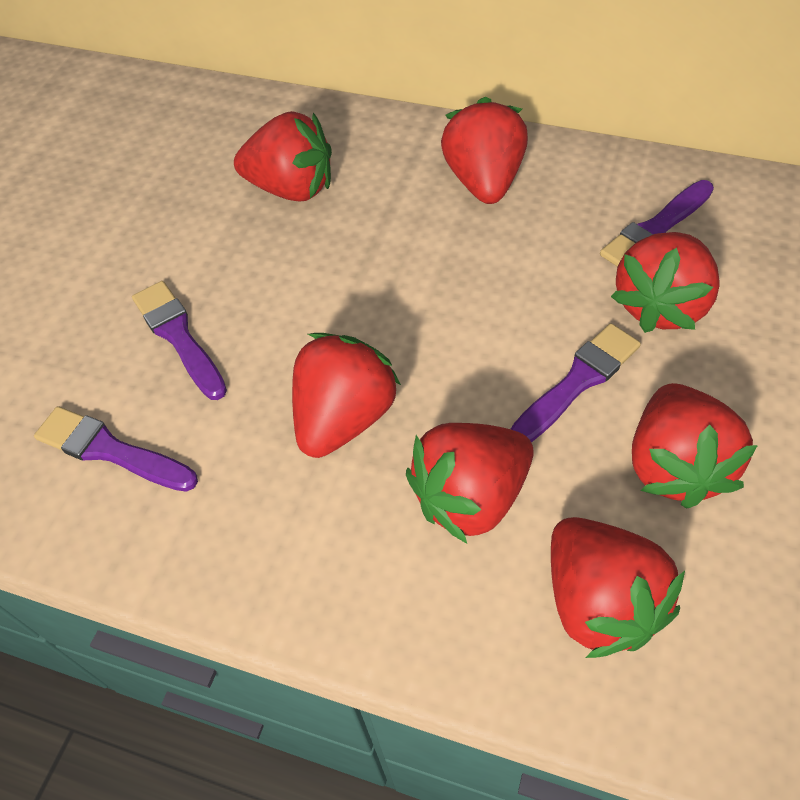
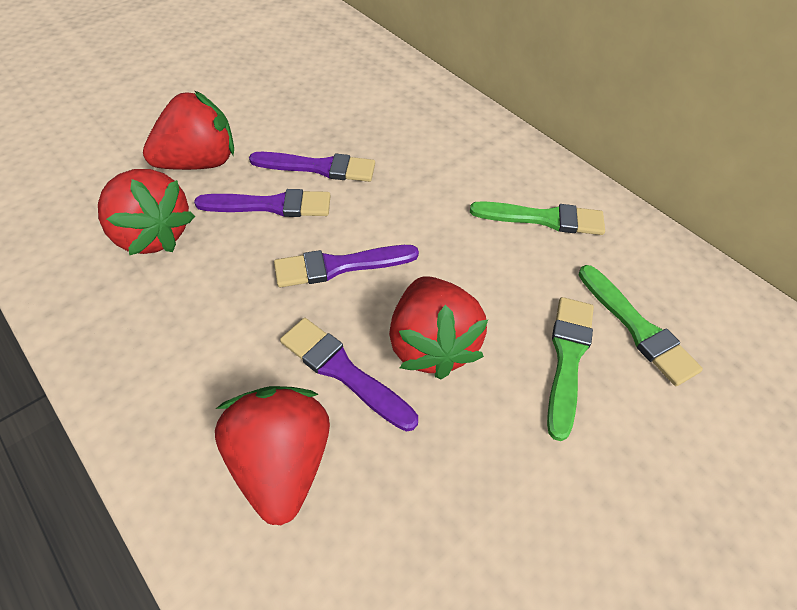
green brush: none = 0 -> [470,201,605,235] [547,297,594,441] [579,265,703,386] = 3
red strawberry: [234,111,332,202] [292,333,401,458] [406,423,534,544] [441,97,528,204] [551,517,685,658] [611,232,720,333] [632,383,758,508] = 7 -> [98,169,195,255] [143,91,234,170] [215,386,330,525] [389,276,488,379] = 4

